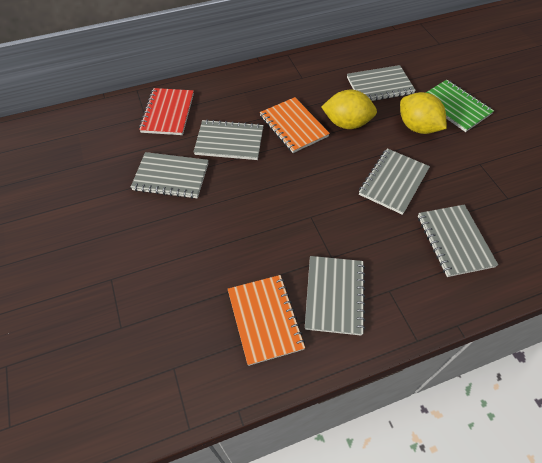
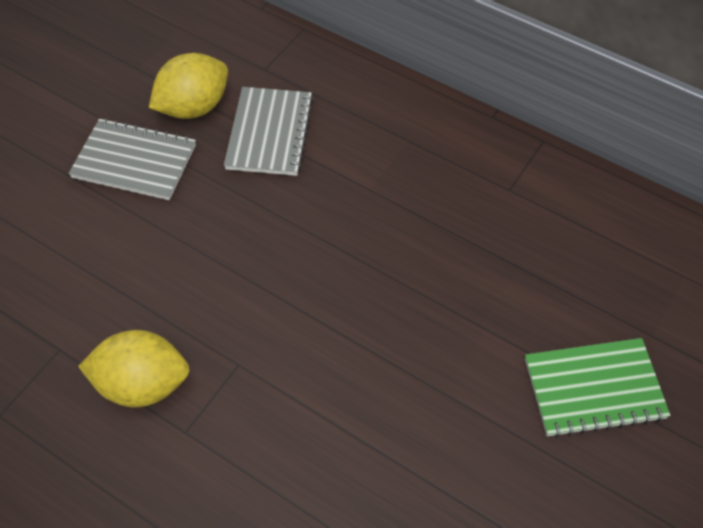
grey notebook: [130,152,209,199] [194,119,264,160] [305,256,365,336] [347,65,416,101] [359,148,430,215] [418,204,498,277] = 6 -> [69,118,196,200] [224,87,314,176] = 2
orange notebook: [228,275,305,366] [260,97,330,153] = 2 -> none = 0
red notebook: [139,88,194,135] = 1 -> none = 0

